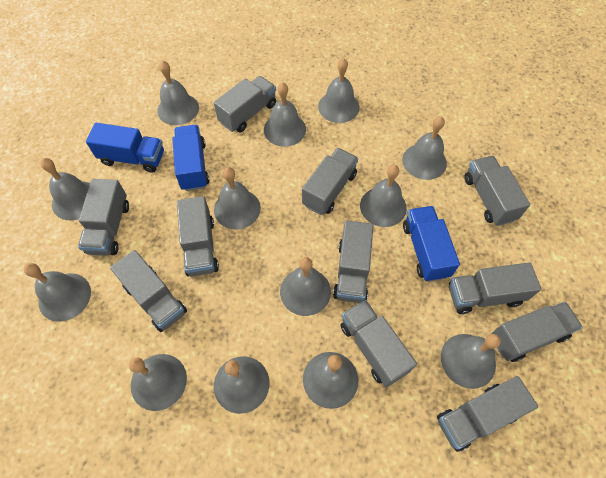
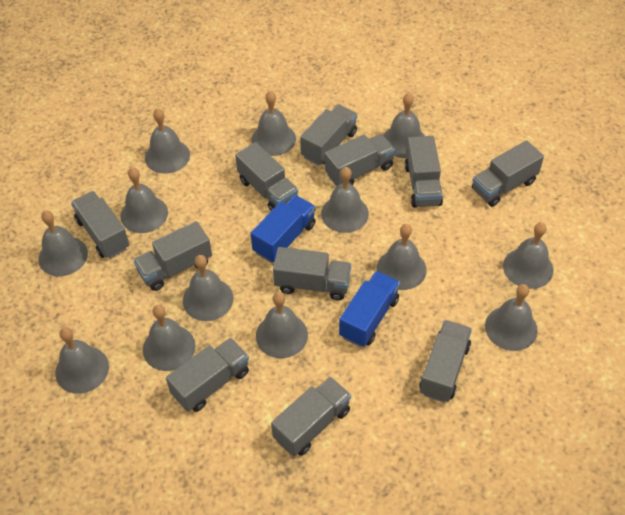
blue truck: [86,123,164,173] [172,125,209,191] [403,206,460,282] = 3 -> [250,195,316,263] [339,271,400,347] = 2

